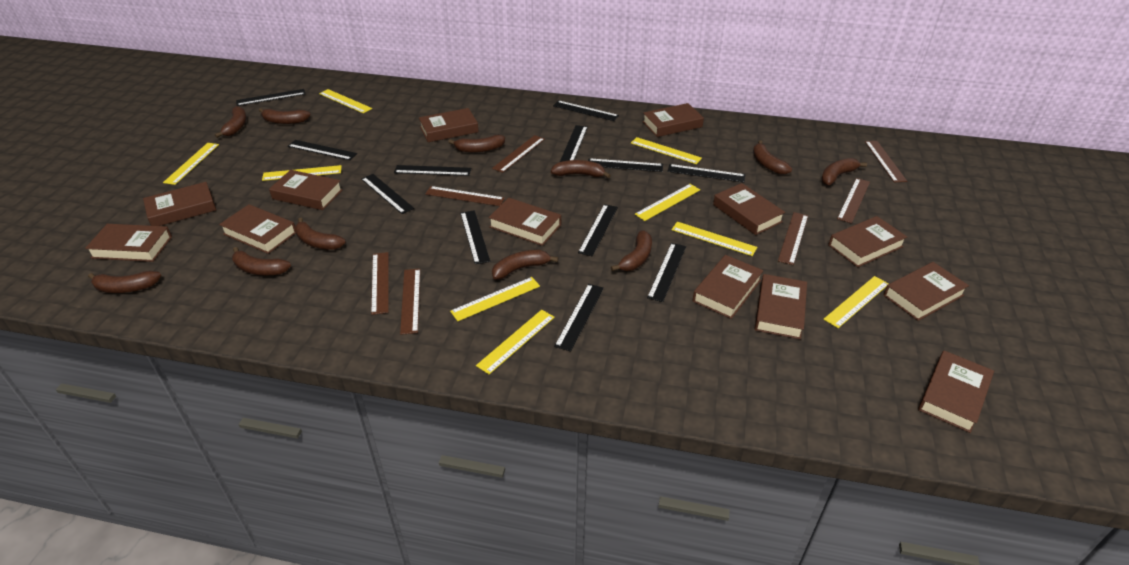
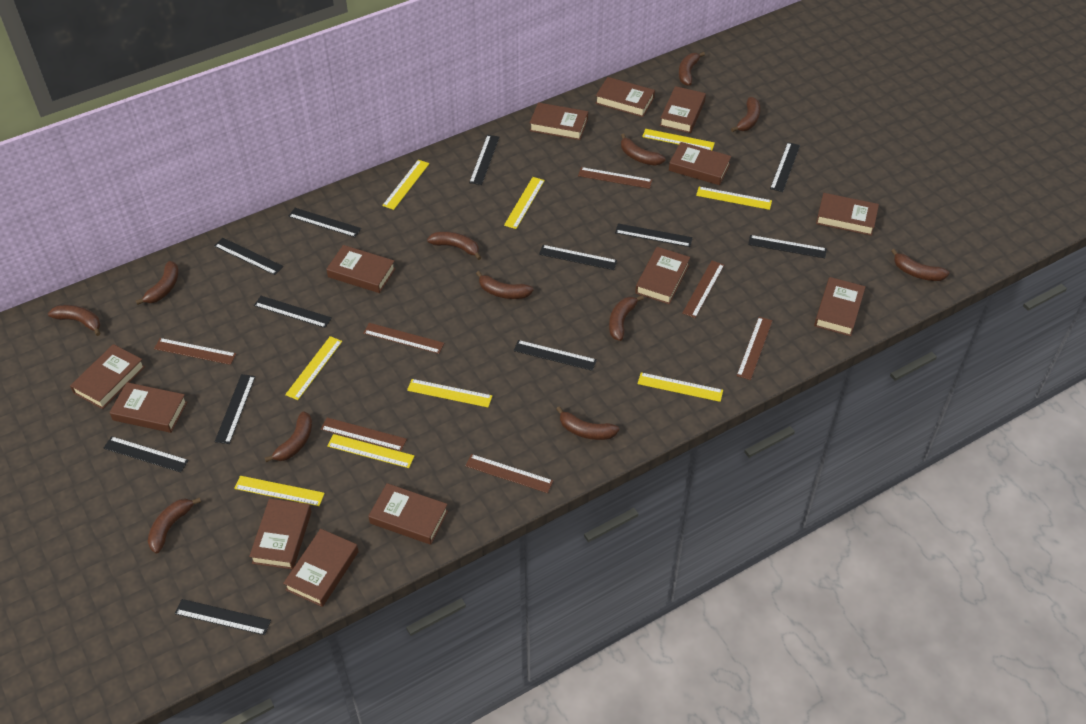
brown banana: [88,271,161,293] [215,106,247,138] [232,247,291,275] [259,108,311,124] [295,218,346,250] [448,135,505,153] [492,250,558,280] [551,160,611,178] [611,231,652,271] [753,140,792,175] [821,158,867,185] = 11 -> [48,305,101,336] [136,261,179,305] [148,497,201,553] [265,411,312,462] [427,231,482,260] [476,271,534,299] [556,406,619,440] [609,295,644,341] [621,133,665,166] [679,52,705,86] [731,97,760,132] [891,249,950,281] = 12

